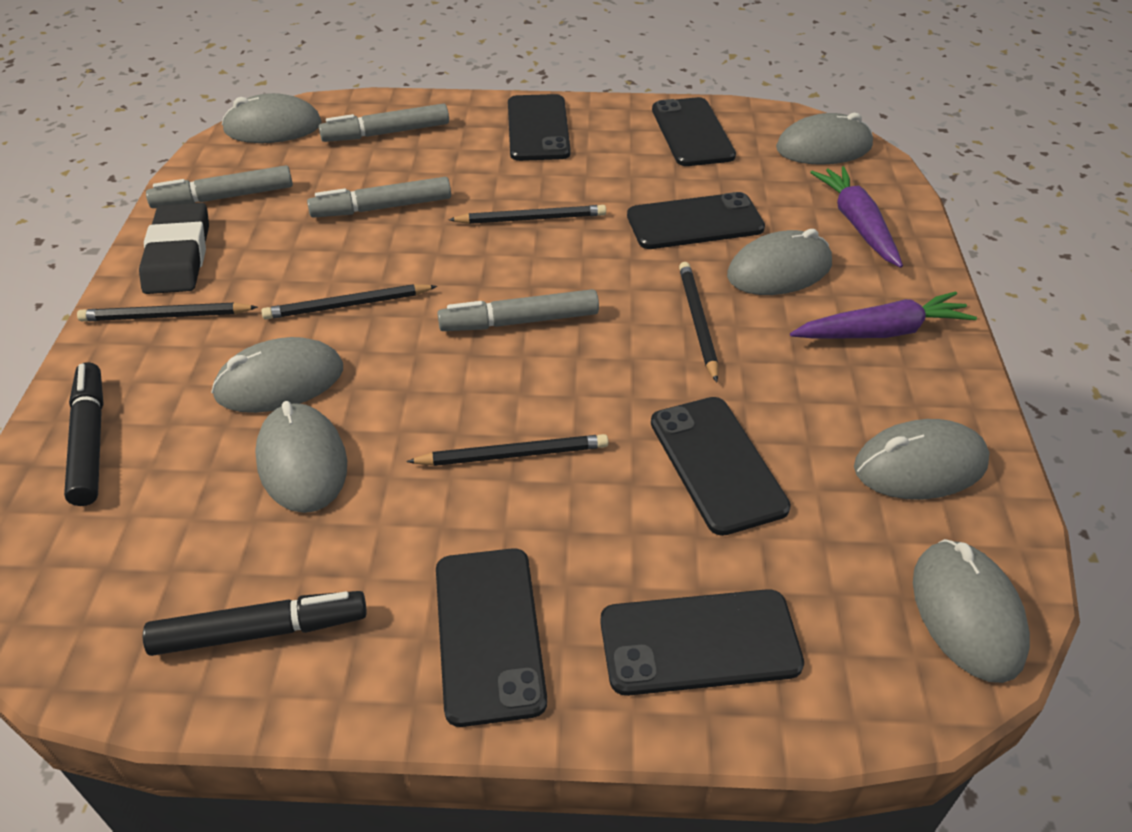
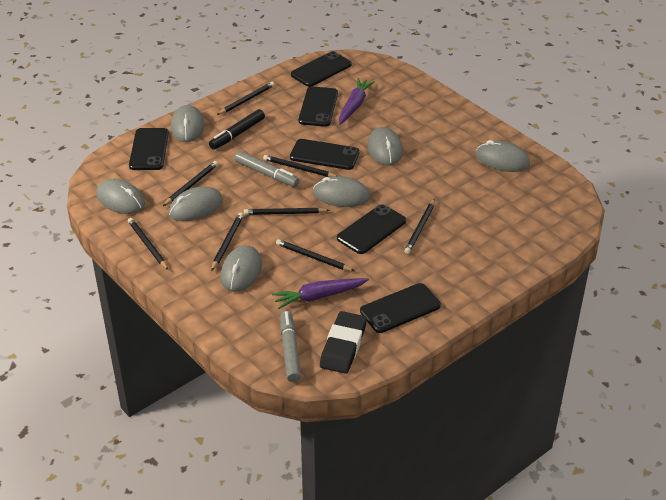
black marker: [64,362,104,506] [143,591,367,656] = 2 -> [209,109,265,150] = 1
black pencil: [77,302,258,321] [261,284,437,319] [406,434,608,466] [448,205,606,224] [679,262,718,382] = 5 -> [128,218,168,270] [163,161,218,206] [211,213,244,271] [217,82,275,115] [244,208,330,215] [263,155,337,177] [276,239,354,271] [404,199,435,254] = 8
grey marker: [146,165,293,208] [307,177,451,217] [319,103,449,142] [437,289,599,331] = 4 -> [235,151,299,187] [280,310,301,382] = 2

